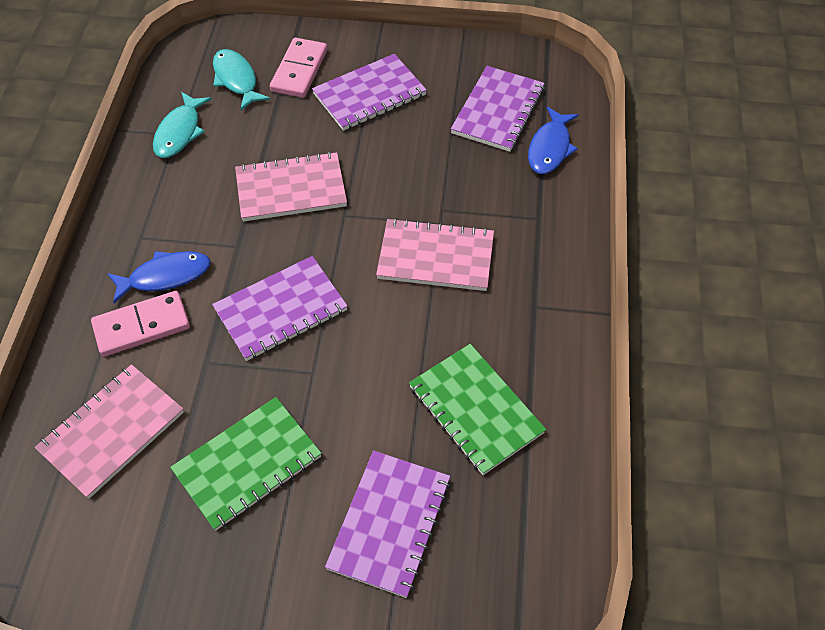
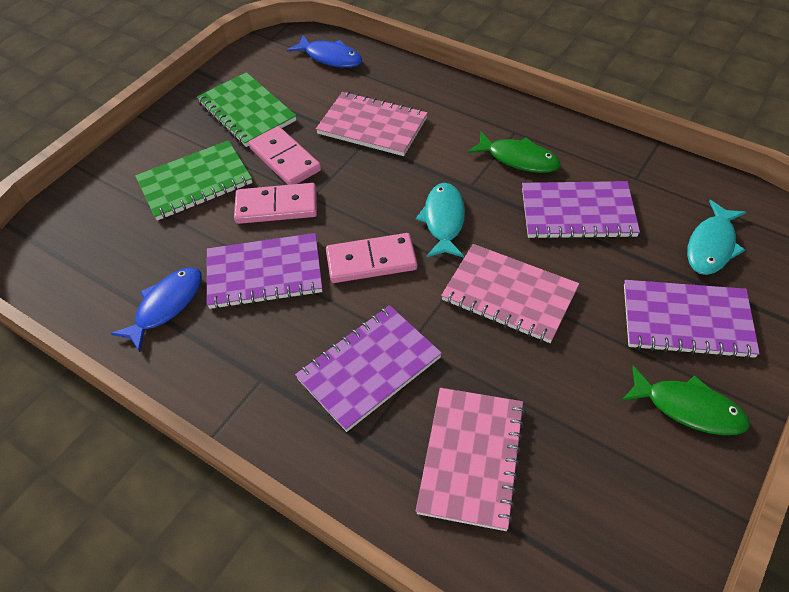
green fish: none = 0 -> [468,132,561,173] [621,366,750,435] = 2
pink domino: [91,291,190,357] [270,38,327,98] = 2 -> [234,183,317,224] [249,126,321,185] [326,233,417,283] = 3

